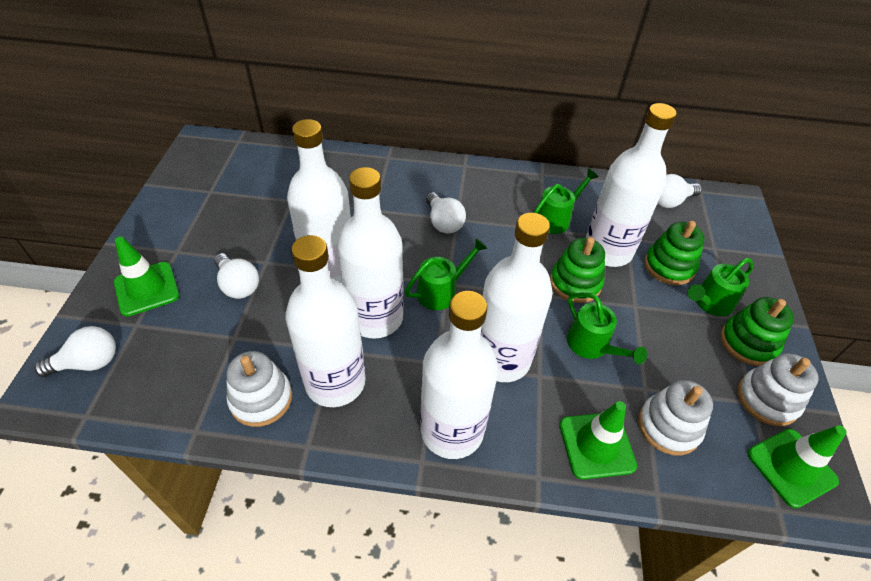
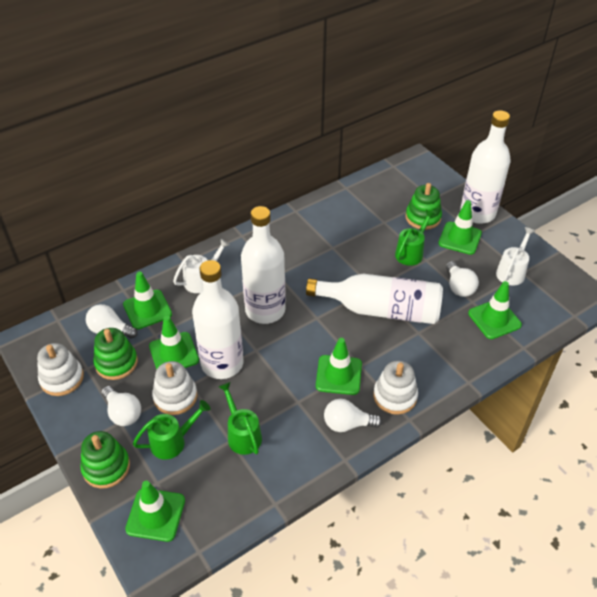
green traffic cone: [114,237,179,317] [559,401,637,480] [747,425,847,508] = 3 -> [123,272,172,329] [125,481,185,542] [149,316,199,370] [316,338,362,395] [438,200,482,255] [468,281,522,339] = 6
green watering can: [405,238,488,310] [534,168,598,234] [567,292,647,365] [687,258,754,316] = 4 -> [133,400,210,460] [218,382,262,455] [395,210,435,266] = 3
white bottle: [285,235,366,407] [287,119,351,284] [337,167,404,339] [420,291,499,459] [481,213,553,382] [586,103,677,267] = 6 -> [192,260,244,379] [241,206,286,324] [306,274,443,324] [460,110,511,224] = 4
white watering can: none = 0 -> [173,239,230,293] [496,227,535,285] = 2

